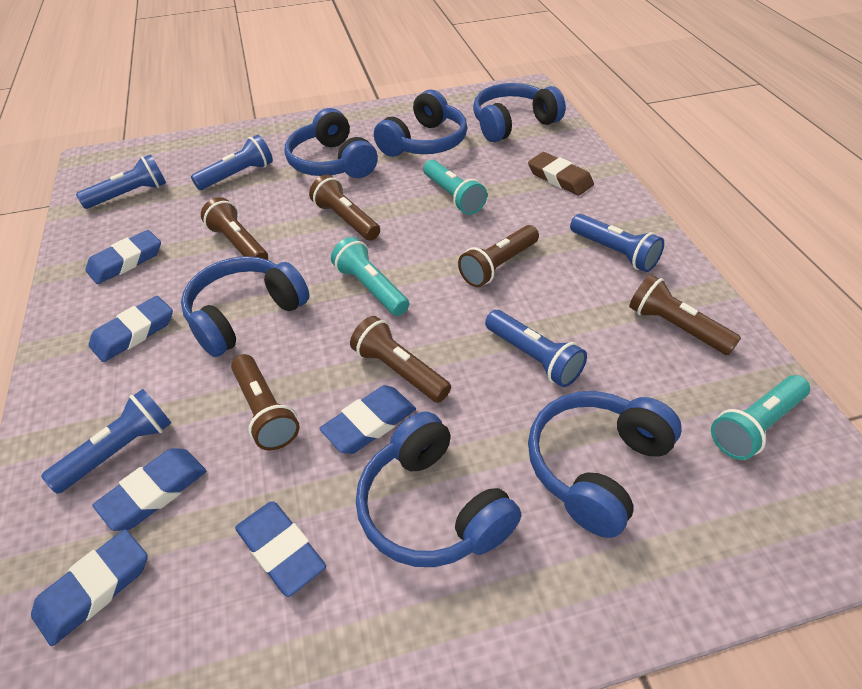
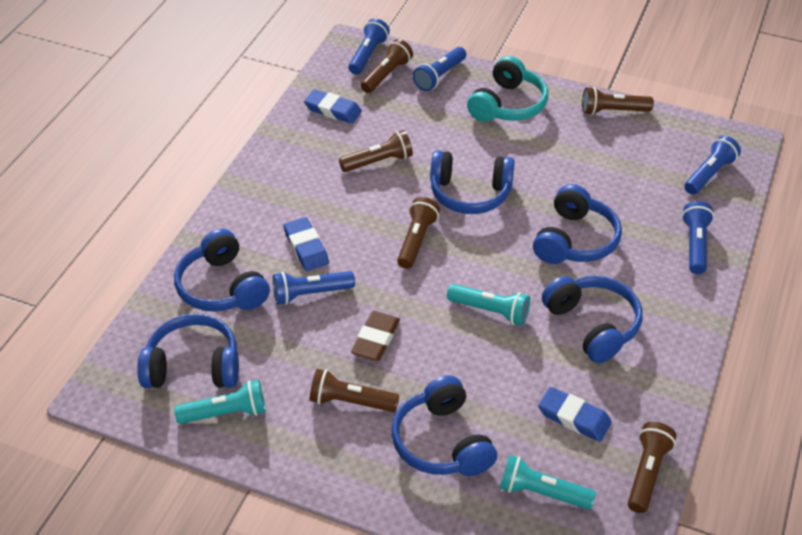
blue eraser: [31,529,148,646] [85,230,161,284] [89,296,173,362] [92,448,206,531] [235,501,326,597] [319,385,416,454] = 6 -> [283,217,329,271] [304,89,362,124] [538,387,612,442] = 3
turquoise headphones: none = 0 -> [467,56,548,122] = 1

